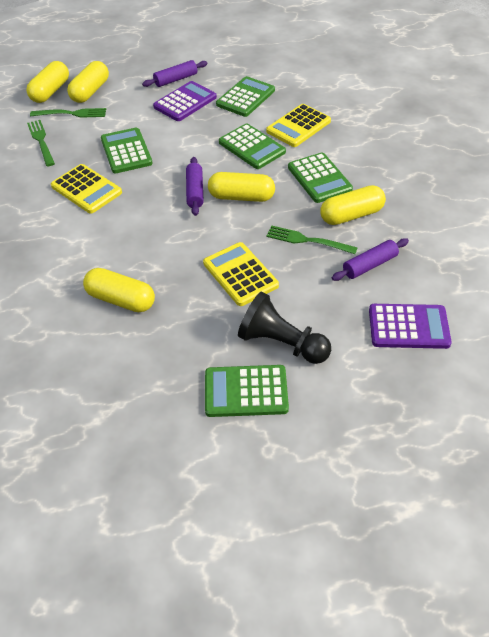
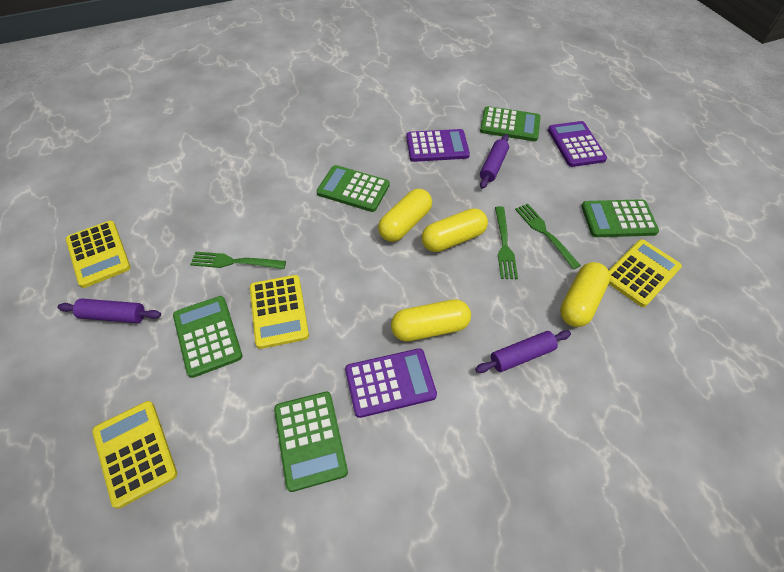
black pawn: [238,292,331,364] = 1 -> none = 0
purple calculator: [153,81,217,121] [369,304,452,349] = 2 -> [345,348,437,418] [406,129,470,162] [548,121,607,167] = 3
yellow calculator: [51,164,122,214] [203,242,279,306] [266,104,331,147] = 3 -> [66,221,131,288] [92,401,177,509] [250,275,309,349] [609,239,682,307] = 4
yellow capsule: [26,61,69,103] [67,61,109,103] [83,268,155,312] [208,172,275,202] [320,185,386,225] = 5 -> [378,189,432,242] [391,299,471,342] [422,208,488,252] [560,262,610,327] = 4

